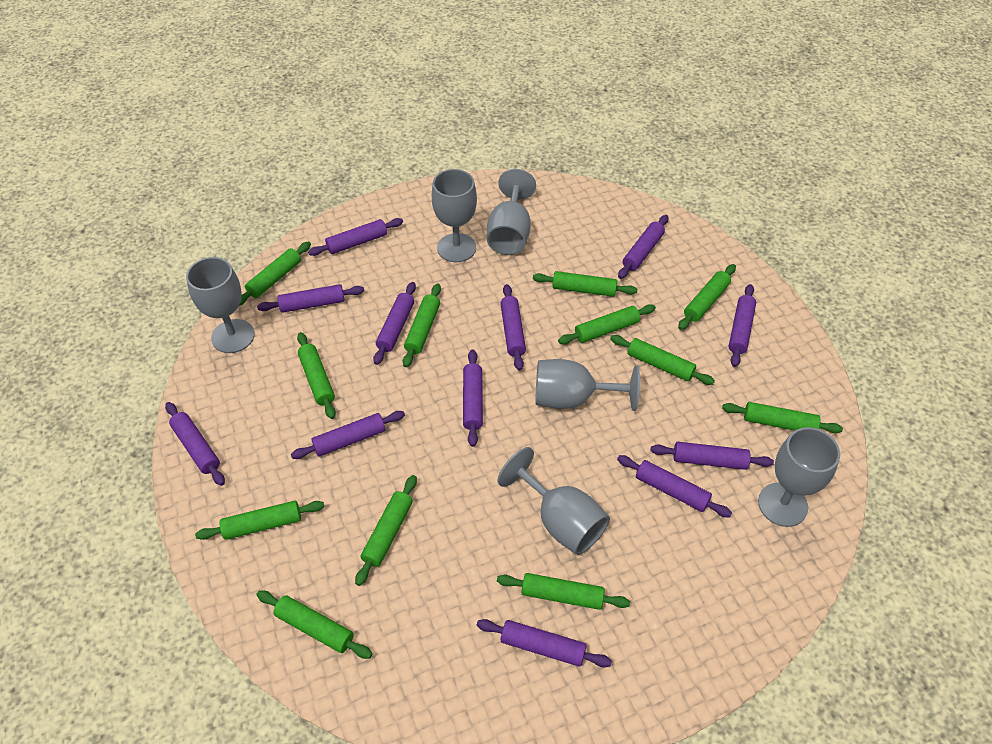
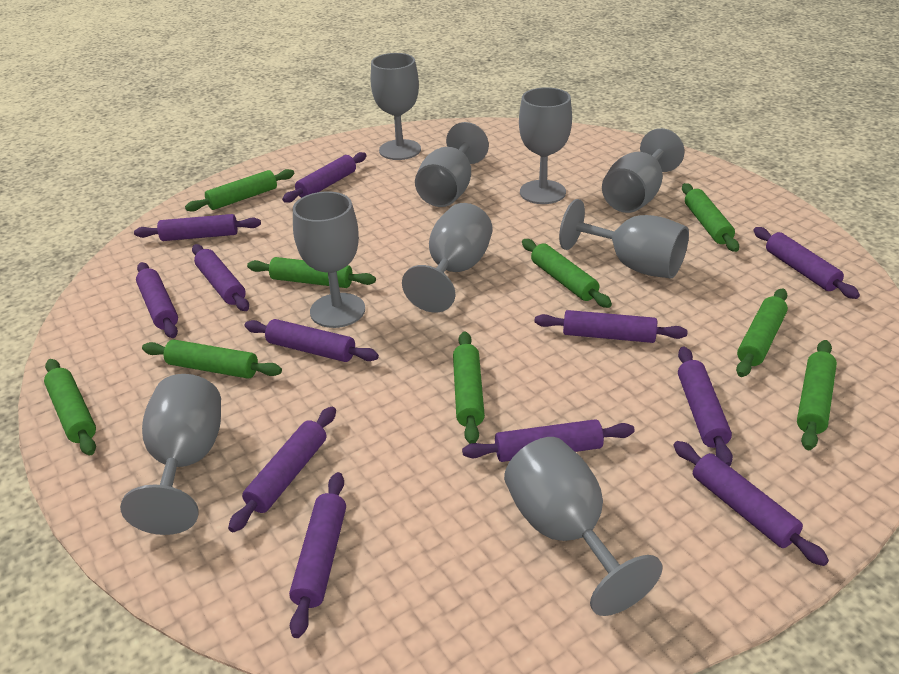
green rolling pin: [195,501,324,540] [239,241,311,306] [256,591,372,659] [297,332,336,419] [355,475,417,586] [403,283,441,367] [497,573,630,610] [533,271,638,297] [558,304,656,344] [610,335,715,385] [678,264,736,330] [722,402,843,433] = 12 -> [44,359,96,455] [142,340,282,379] [185,169,294,212] [247,257,376,288] [453,331,485,444] [522,239,612,308] [682,183,739,252] [736,288,788,377] [797,340,837,450] = 9
grey goblet: [186,257,255,353] [432,169,477,262] [487,169,536,255] [498,447,610,555] [535,359,640,411] [758,427,840,527] = 6 -> [120,374,221,535] [293,191,365,328] [370,53,421,160] [402,203,492,313] [415,122,489,207] [504,437,663,616] [519,87,572,204] [559,199,689,279] [602,128,685,213] = 9

